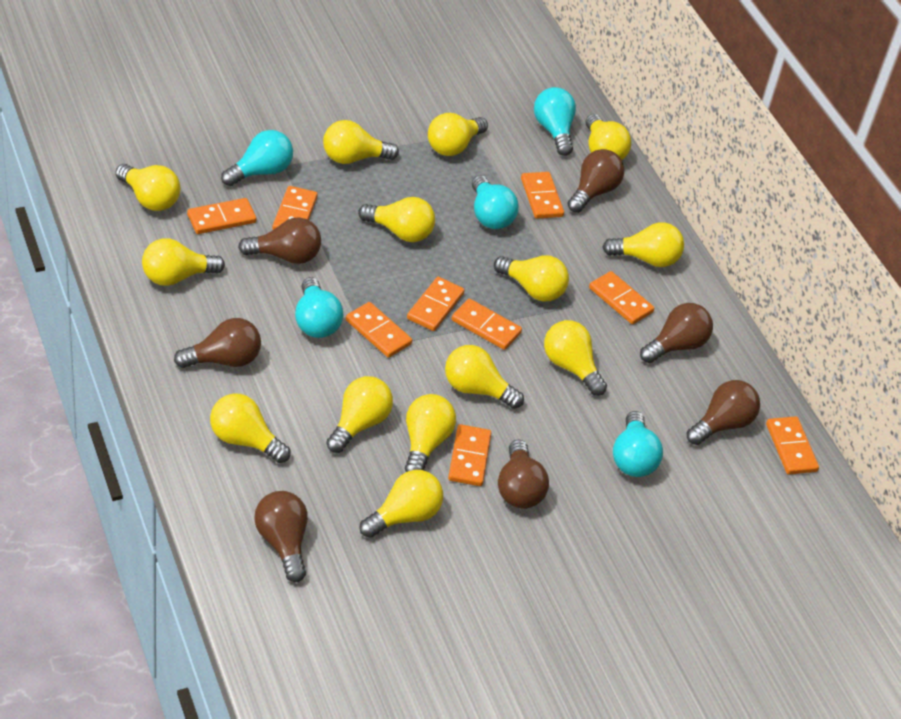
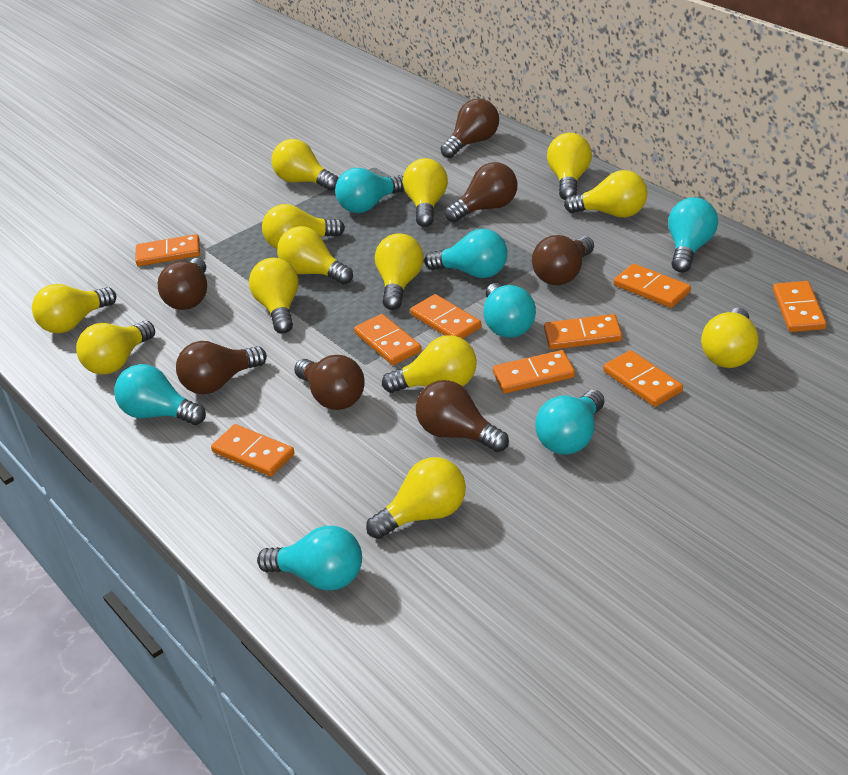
turquoise light bulb: [221,130,293,186] [295,277,343,338] [472,175,519,229] [534,87,576,156] [613,411,663,477] = 5 -> [114,364,206,425] [257,526,362,591] [335,168,405,213] [424,229,507,278] [483,283,536,338] [535,390,605,455] [668,197,718,272] = 7
yellow light bulb: [115,164,181,211] [142,238,225,286] [210,393,291,463] [323,120,399,164] [326,376,393,453] [358,197,435,242] [360,470,443,538] [405,394,456,472] [428,113,488,156] [445,345,524,409] [494,255,569,302] [544,320,607,396] [585,114,631,160] [602,222,684,267] = 14 -> [32,284,116,333] [76,321,155,374] [249,258,299,334] [262,204,345,249] [272,139,338,191] [277,226,353,284] [366,457,466,539] [375,233,424,310] [382,335,477,393] [403,158,448,227] [547,133,592,200] [564,170,647,218] [701,308,758,368] = 13

